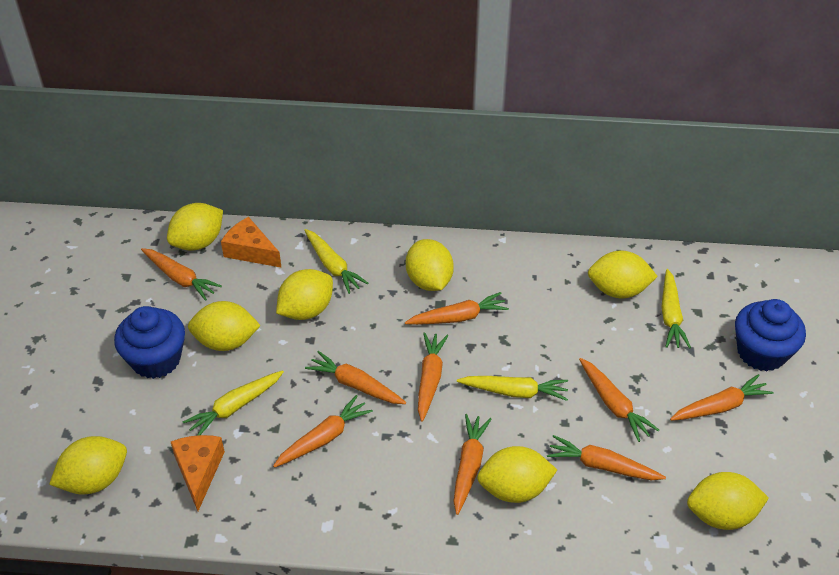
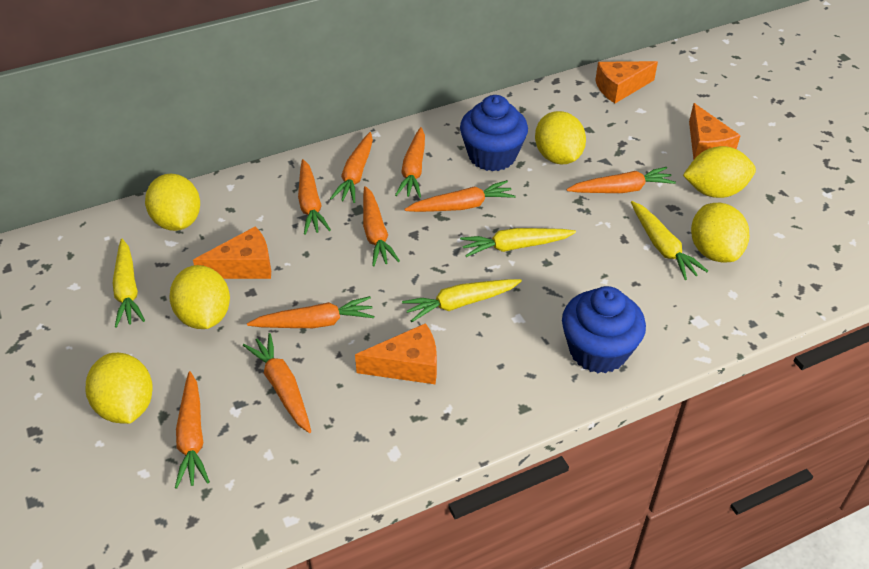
orange cheese: [171,435,225,511] [221,217,282,268] = 2 -> [193,226,271,279] [355,323,437,384] [595,61,658,103] [689,103,741,159] = 4
yellow lemon: [49,436,127,494] [167,203,223,251] [188,301,261,351] [276,269,333,320] [406,239,454,291] [477,446,557,503] [588,250,658,298] [687,472,769,530] = 8 -> [85,353,153,424] [145,174,200,231] [169,265,230,329] [535,111,586,164] [683,146,756,198] [691,203,749,262] = 6

